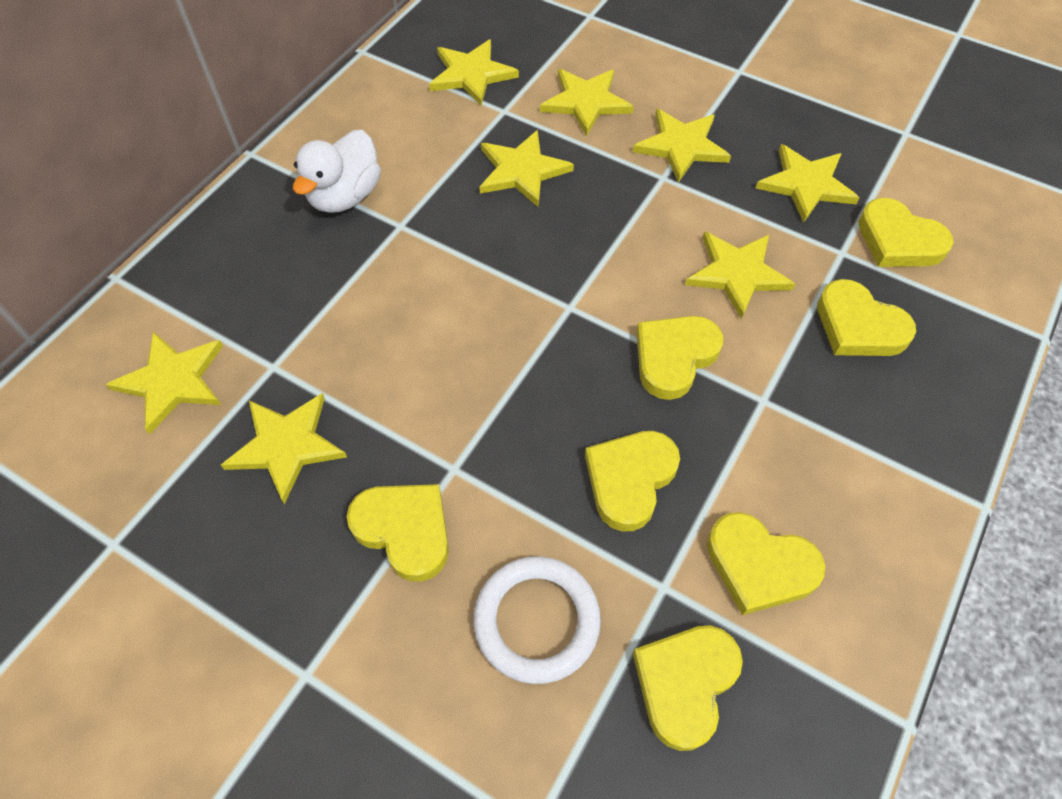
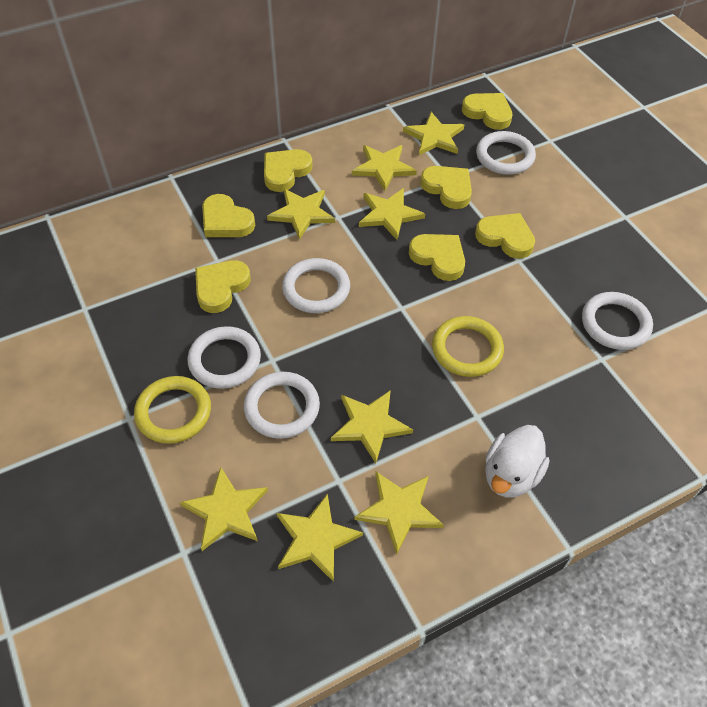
white ring: [474,556,601,684] = 1 -> [188,326,261,389] [244,372,320,439] [282,258,350,313] [476,131,536,175] [582,292,653,350] = 5
yellow ring: none = 0 -> [134,376,211,444] [432,316,504,377] = 2

